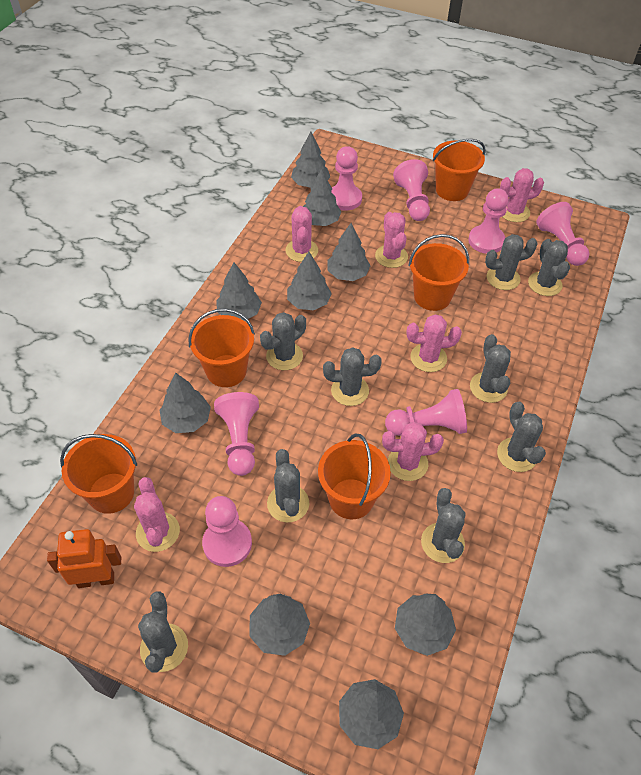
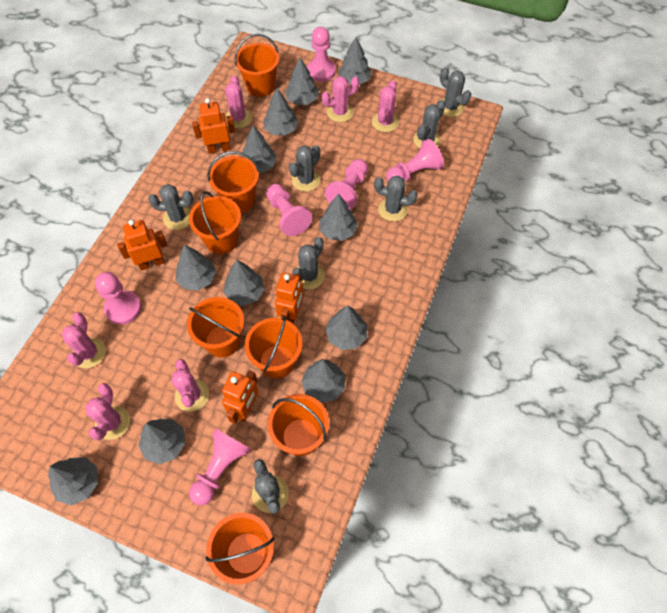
grey cactus: [138,591,188,673] [260,312,306,370] [267,449,309,523] [323,347,382,406] [421,488,465,563] [470,334,511,403] [485,234,538,290] [497,402,546,472] [528,239,570,296] = 9 -> [148,184,193,230] [252,459,289,514] [289,145,320,192] [292,237,325,289] [374,176,418,221] [413,100,445,148] [440,67,471,117] = 7
grey tree: [159,373,211,433] [216,262,262,321] [249,594,310,656] [287,252,332,311] [291,132,330,187] [303,169,342,226] [327,223,371,281] [339,679,404,749] [395,593,456,656] = 9 -> [48,457,98,505] [138,419,185,464] [176,244,216,290] [223,260,265,306] [241,126,277,173] [263,88,298,136] [285,58,319,105] [301,359,345,402] [320,194,358,241] [325,306,367,350] [339,37,372,85] = 11
orange bucket: [60,434,137,514] [188,308,255,387] [318,434,391,519] [408,234,469,311] [433,139,486,201] = 5 -> [187,297,244,358] [189,191,241,254] [206,513,275,585] [207,151,260,213] [235,34,279,97] [245,316,302,379] [268,394,329,456] = 7
orange robot: [47,529,121,588] = 1 -> [117,220,167,271] [192,98,235,154] [222,370,258,424] [275,273,304,323] = 4
pink pawn: [202,496,252,567] [214,392,259,476] [331,146,362,211] [385,389,467,436] [393,159,430,221] [468,188,509,254] [536,202,589,266] = 7 -> [95,272,141,325] [189,429,251,505] [266,184,312,236] [307,27,336,82] [325,159,368,210] [386,139,444,181] = 6

